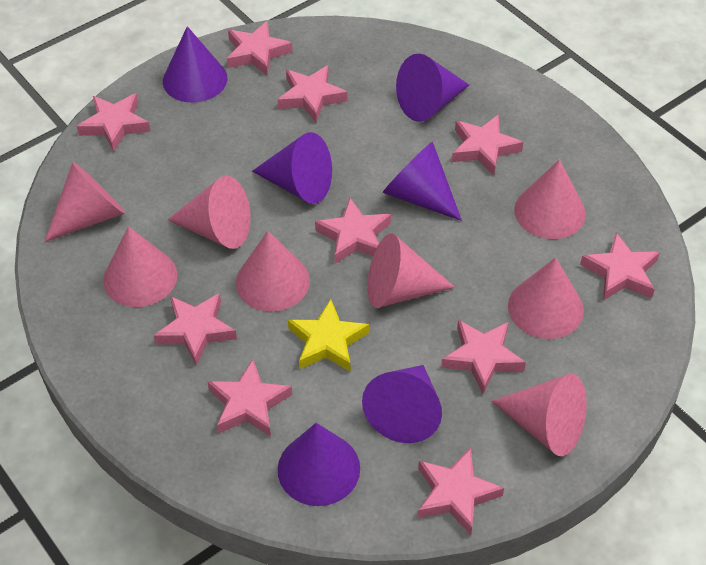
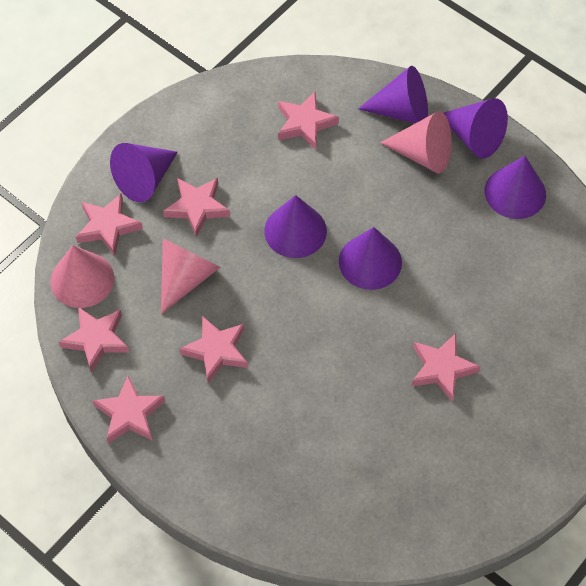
pink cone: [44,162,125,242] [103,226,177,307] [168,176,251,249] [236,231,310,312] [367,234,455,308] [491,374,587,456] [508,257,584,339] [514,159,586,239] = 8 -> [50,245,114,308] [161,238,220,314] [380,111,452,173] = 3
pink star: [77,94,150,152] [153,293,237,365] [208,359,292,436] [227,21,292,76] [277,65,347,122] [315,198,391,264] [418,448,504,535] [441,320,526,394] [452,114,523,175] [580,233,660,300] = 10 -> [59,307,129,372] [76,193,143,256] [93,376,165,443] [163,178,230,238] [179,316,248,383] [278,92,339,150] [411,333,481,401] = 7
yellow star: [288,299,369,371] = 1 -> none = 0

